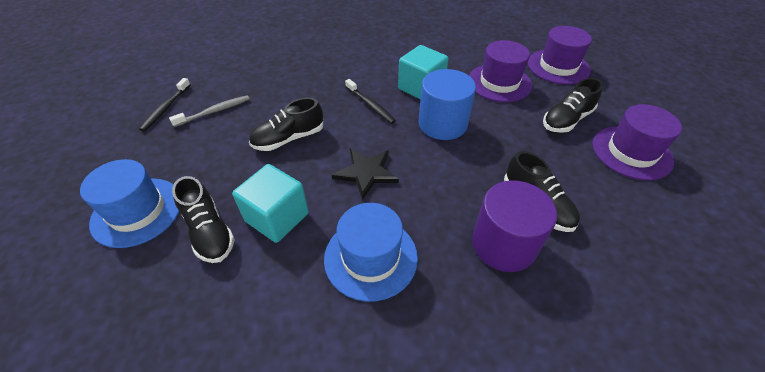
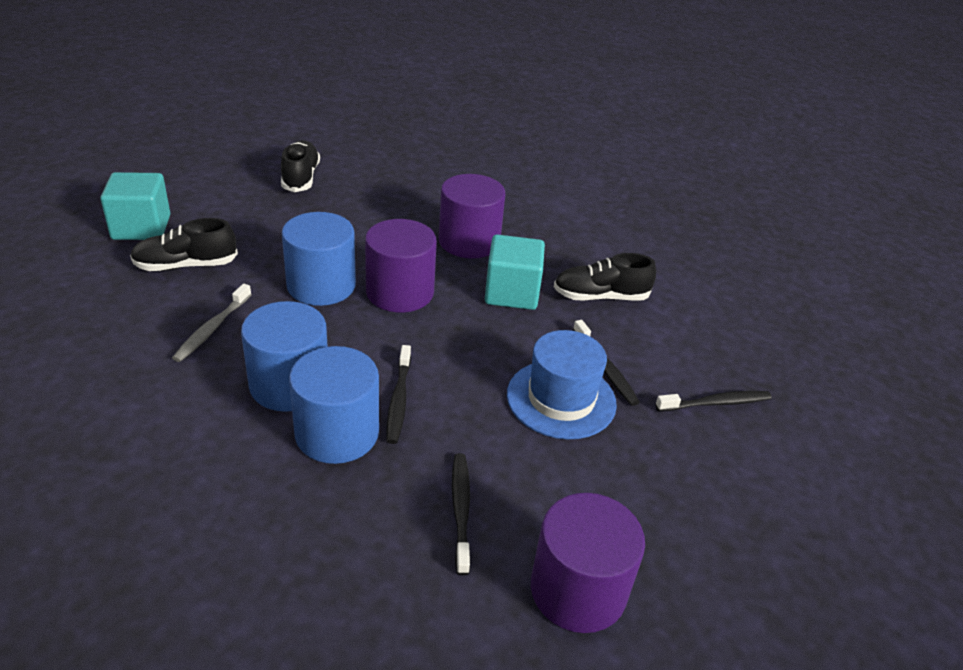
black shoe: [172,176,235,263] [249,98,323,151] [504,151,580,232] [543,78,603,133] = 4 -> [130,218,238,271] [281,140,320,192] [554,253,656,301] = 3
black star: [332,148,399,200] = 1 -> none = 0
black toothbrush: [139,78,191,131] [345,79,396,124] = 2 -> [386,345,411,444] [452,453,470,575] [573,320,640,406] [655,391,772,412] = 4
blue cylinder: [419,69,476,140] = 1 -> [241,301,328,412] [282,212,356,306] [289,346,379,464] = 3
blue hat: [80,159,179,248] [324,203,418,302] = 2 -> [507,330,617,439] = 1
purple cylinder: [472,180,557,272] = 1 -> [365,219,437,312] [438,174,505,259] [531,493,645,633] = 3
purple hat: [469,40,532,102] [528,26,592,85] [592,104,682,180] = 3 -> none = 0

